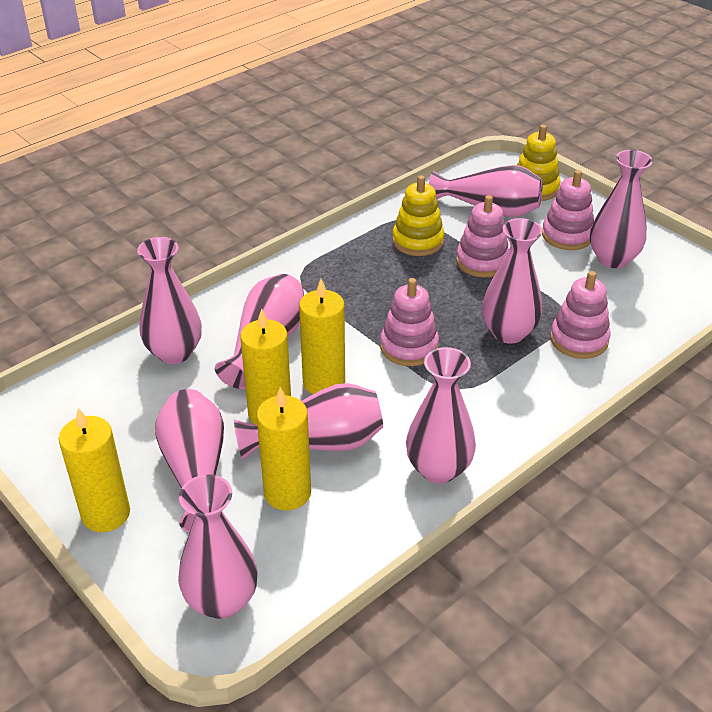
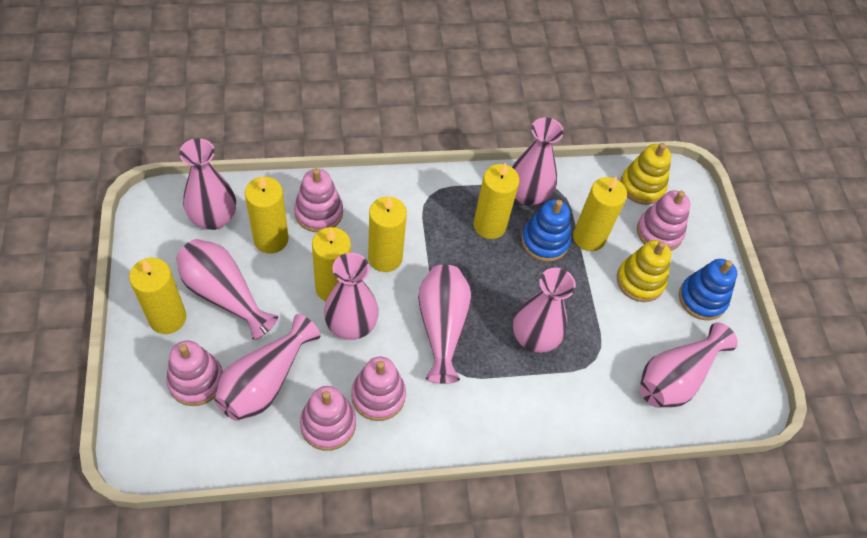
blue stacking toy: none = 0 -> [522,199,571,262] [679,259,737,320] = 2
pink stacking toy: [380,278,439,366] [456,195,509,278] [542,170,594,250] [550,271,611,359] = 4 -> [166,340,223,406] [294,168,343,232] [300,386,356,451] [351,357,406,421] [637,191,690,251] = 5
pink vase: [137,237,202,364] [155,389,224,532] [178,475,258,619] [215,274,304,389] [234,383,383,460] [406,347,476,483] [429,165,543,217] [482,218,543,344] [590,150,653,268] = 9 -> [176,239,278,340] [179,138,236,230] [215,314,320,421] [324,253,379,340] [418,265,472,384] [512,117,564,206] [513,268,576,353] [640,322,738,408] = 8
yellow candle: [59,408,130,532] [240,309,291,425] [257,387,311,511] [299,279,345,394] = 4 -> [129,258,186,334] [245,176,288,254] [312,227,351,301] [368,197,407,272] [474,162,519,239] [573,176,627,251] = 6

